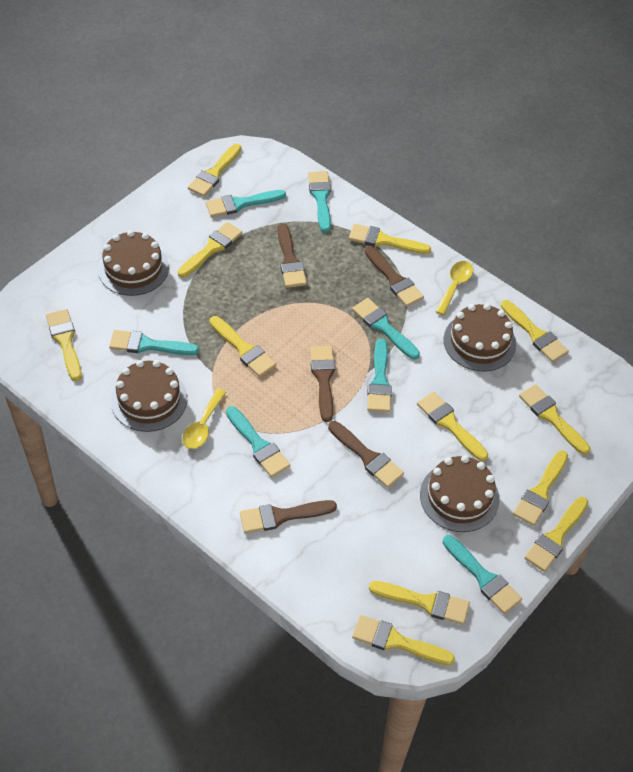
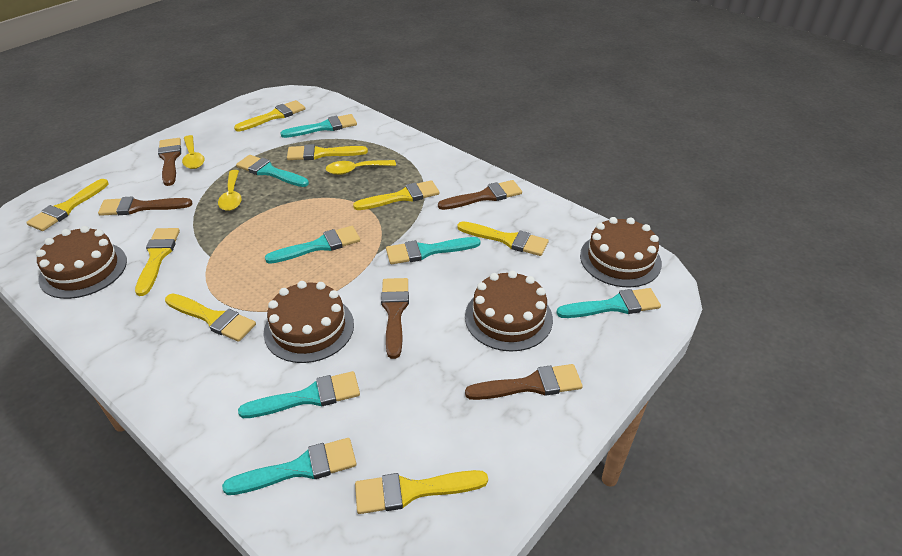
yellow brush: [46,309,82,381] [178,222,243,278] [188,144,242,197] [210,316,276,377] [349,224,431,254] [352,615,455,666] [369,581,470,625] [417,392,488,461] [501,300,569,362] [513,450,568,526] [519,384,590,455] [524,497,588,572] = 12 -> [26,179,109,231] [135,228,180,296] [165,294,256,342] [234,100,305,132] [287,144,368,160] [353,180,439,210] [355,470,488,514] [457,221,549,256] = 8
yellow spoon: [182,389,226,449] [435,261,473,315] = 2 -> [182,135,204,169] [218,170,242,211] [326,160,396,175] = 3

